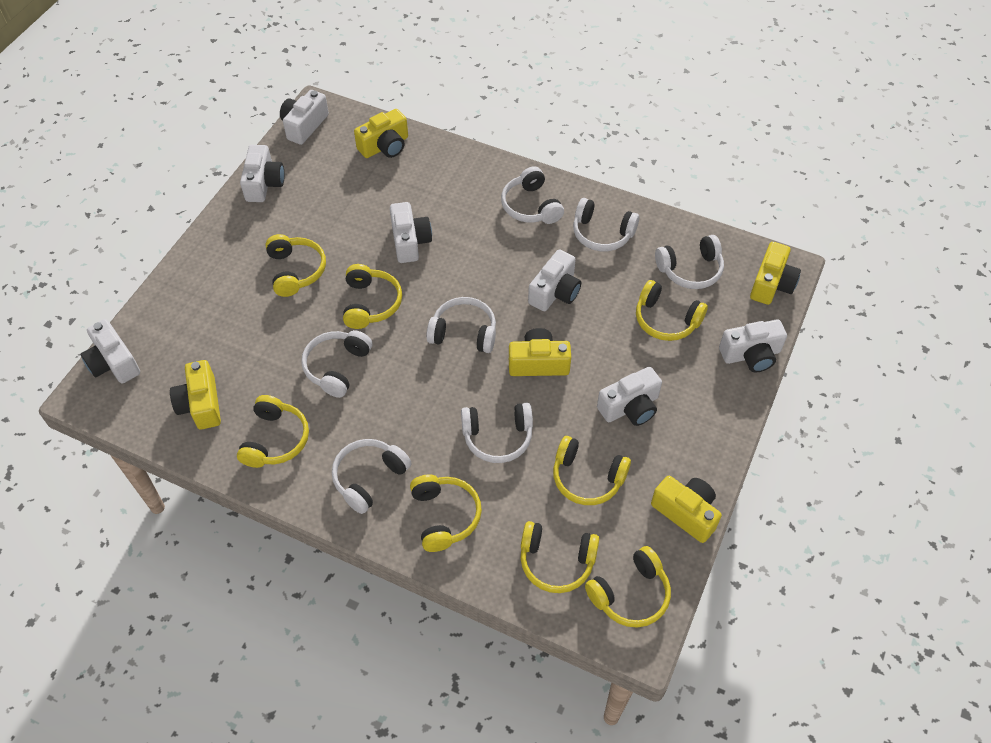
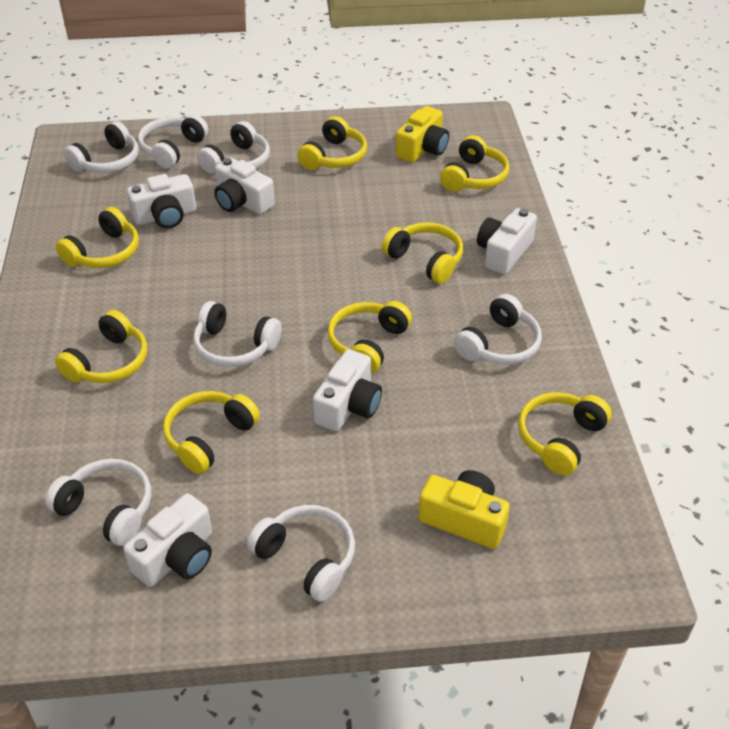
white camera: [80,319,140,384] [240,145,285,202] [280,90,329,145] [390,202,432,263] [528,249,581,311] [597,367,662,426] [719,319,787,372] = 7 -> [123,493,212,587] [127,174,196,229] [214,157,275,214] [313,349,382,431] [477,208,537,275] = 5
yellow camera: [170,360,221,430] [354,109,408,158] [509,328,571,376] [651,476,722,543] [750,242,801,305] = 5 -> [396,106,449,163] [418,470,510,549] = 2

